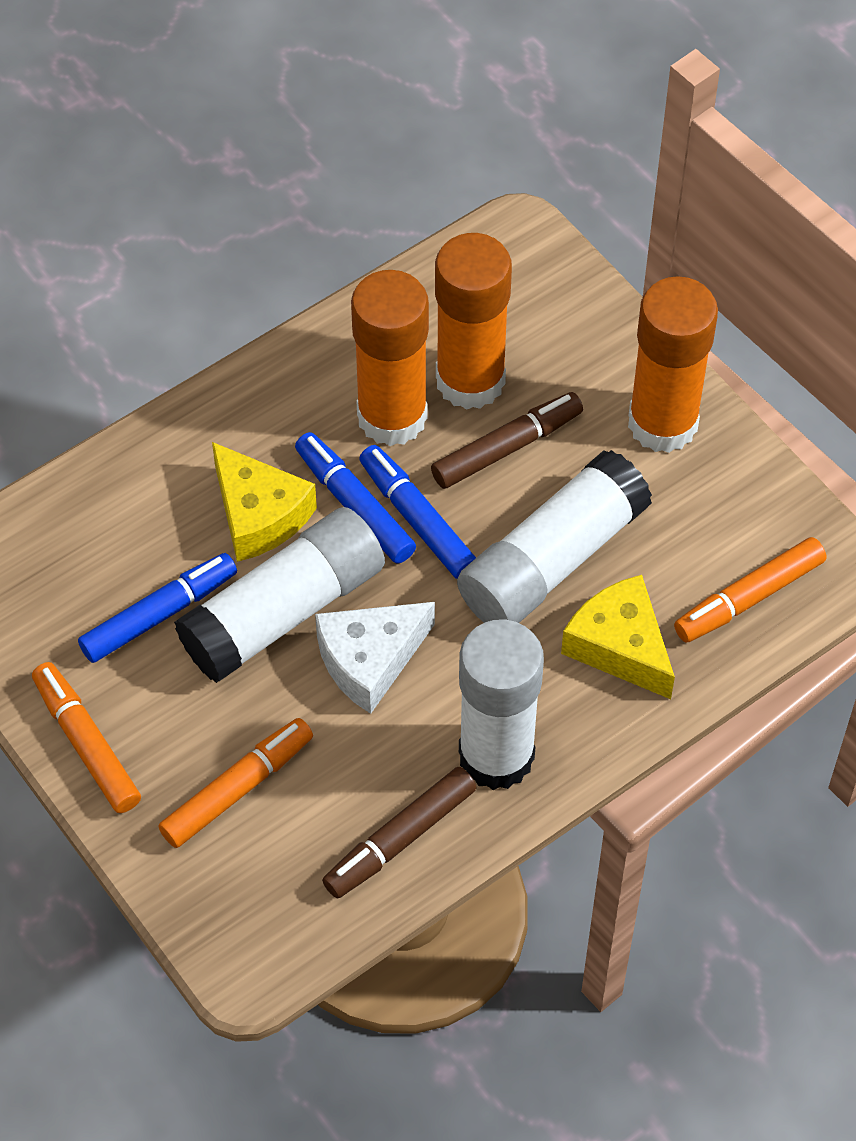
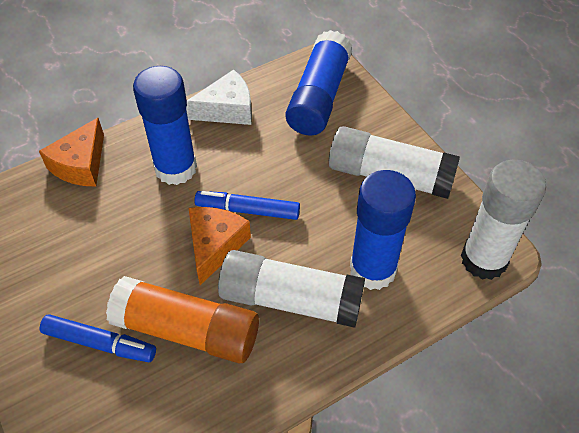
blue glue stick: none = 0 -> [133,66,197,185] [286,30,352,135] [350,170,416,290] = 3
blue marker: [78,553,237,663] [295,432,416,564] [359,445,476,579] = 3 -> [40,314,156,362] [194,191,300,220] = 2
brown marker: [322,767,476,898] [431,392,583,489] = 2 -> none = 0
orange cheese: none = 0 -> [39,118,104,187] [189,207,251,285] = 2
orange glue stick: [351,270,429,446] [435,233,512,410] [628,276,718,453] = 3 -> [106,276,259,363] = 1
orange marker: [32,662,141,813] [158,718,313,848] [674,537,827,642] = 3 -> none = 0
yellow cheese: [212,442,317,562] [561,575,675,699] = 2 -> none = 0

